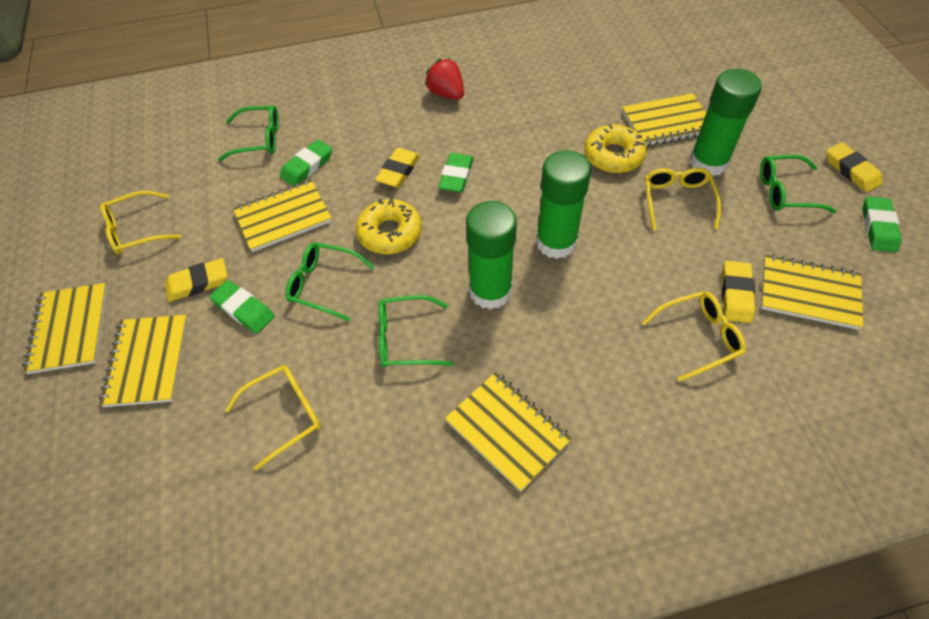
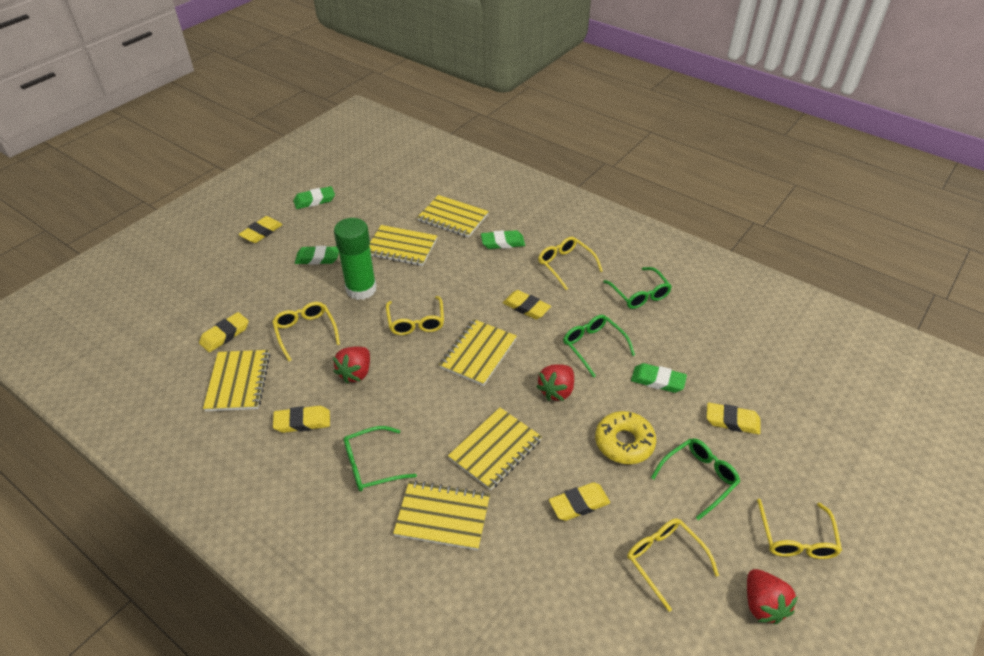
green glue stick: [466,201,517,310] [536,150,591,259] [689,69,762,176] = 3 -> [334,218,377,300] = 1
red strawberry: [425,58,464,100] = 1 -> [333,347,370,384] [536,364,574,401] [747,569,798,624] = 3
yellow donut: [356,197,422,254] [584,124,647,173] = 2 -> [595,411,656,464] = 1
yellow eraser: [165,258,227,302] [375,148,420,188] [722,261,755,323] [826,142,883,192] = 4 -> [199,312,249,352] [238,216,283,243] [273,406,330,433] [503,290,551,319] [549,482,610,521] [707,403,760,435] = 6
yellow glasses: [100,191,181,255] [225,365,321,471] [642,291,746,382] [645,168,721,230] = 4 -> [272,302,340,361] [386,296,444,335] [538,237,603,290] [627,518,719,612] [757,499,842,559] = 5

